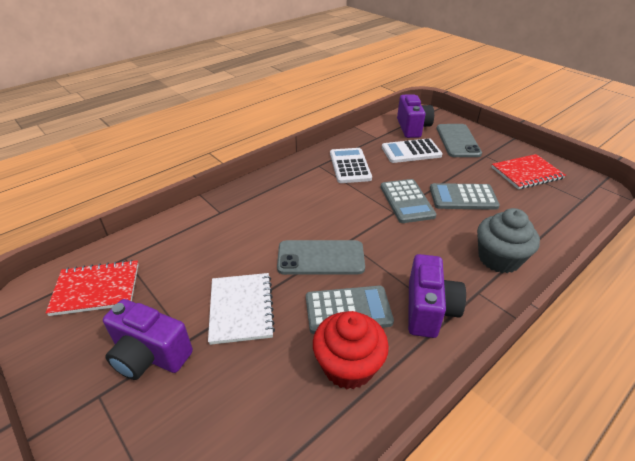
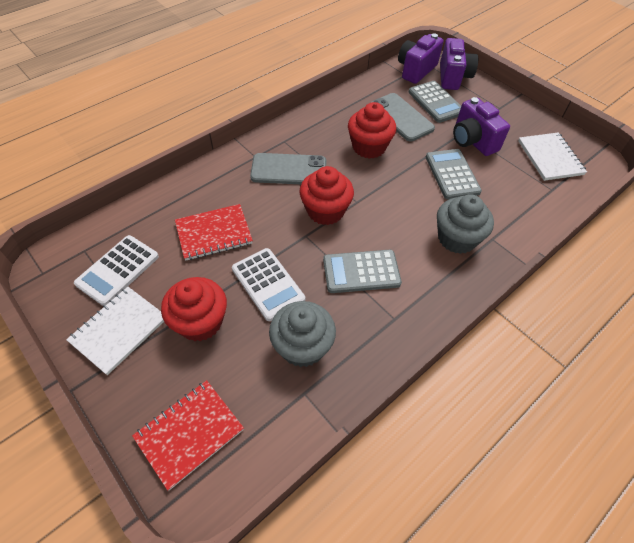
grey cupcake: [477,208,540,273] = 1 -> [269,301,336,367] [437,194,494,254] = 2
red cupcake: [313,311,389,389] = 1 -> [161,277,227,341] [299,166,354,225] [348,102,396,159] = 3
white notebook: [208,273,275,345] = 1 -> [66,287,164,375] [518,133,587,181] = 2

